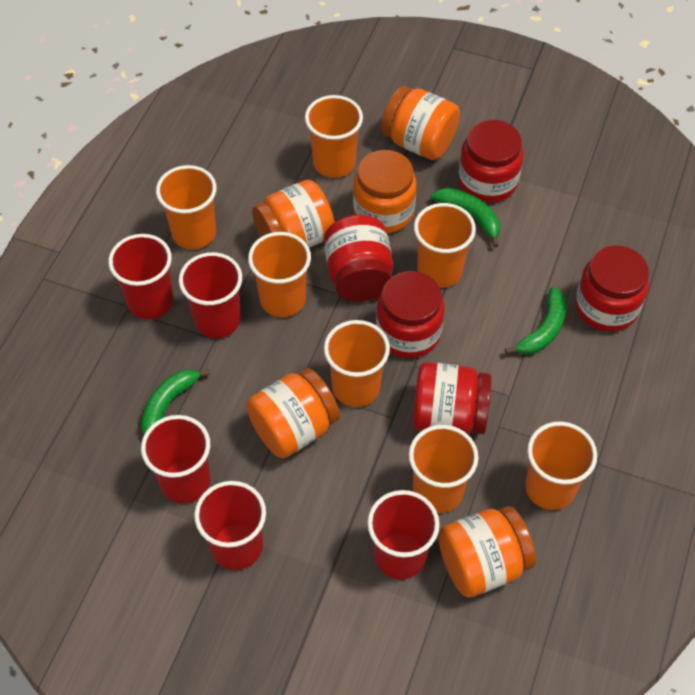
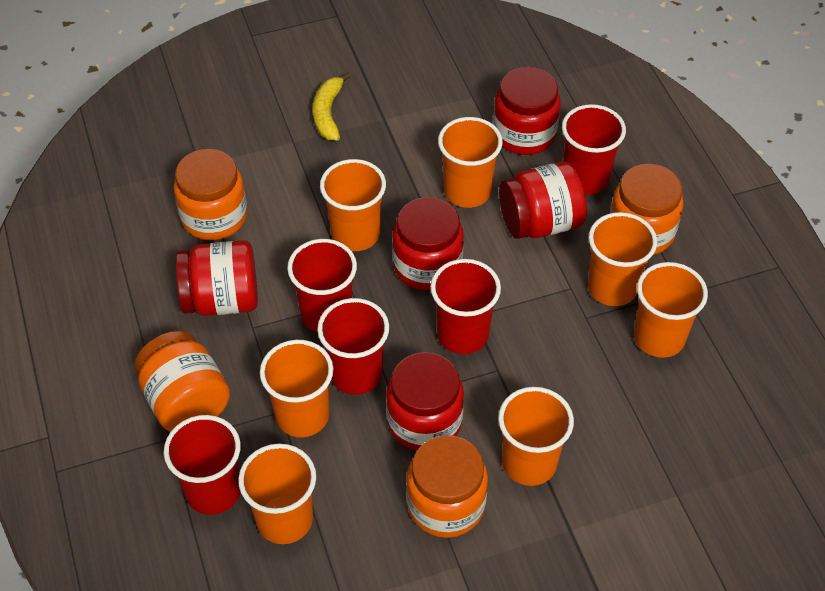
green banana: [141,369,211,435] [431,188,500,247] [505,287,566,354] = 3 -> none = 0
orange jar: [246,368,340,458] [252,180,335,248] [353,150,416,233] [381,86,460,160] [438,506,536,598] = 5 -> [135,331,230,432] [174,149,247,240] [406,435,488,538] [610,164,683,255] = 4
yellow banana: none = 0 -> [313,72,351,140] = 1

